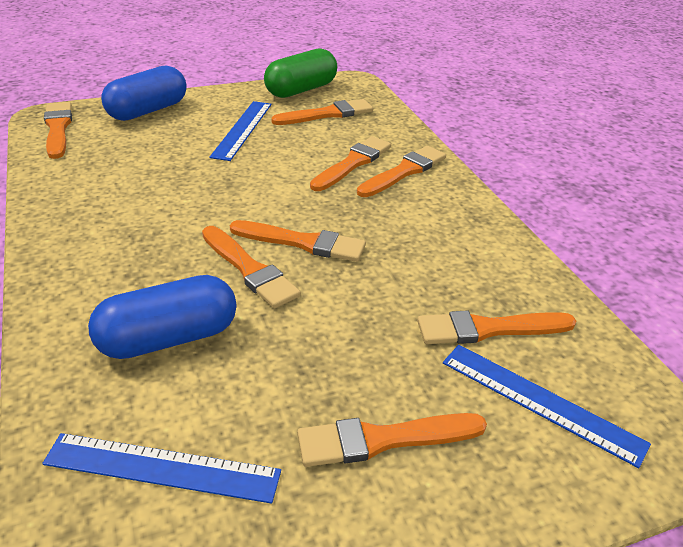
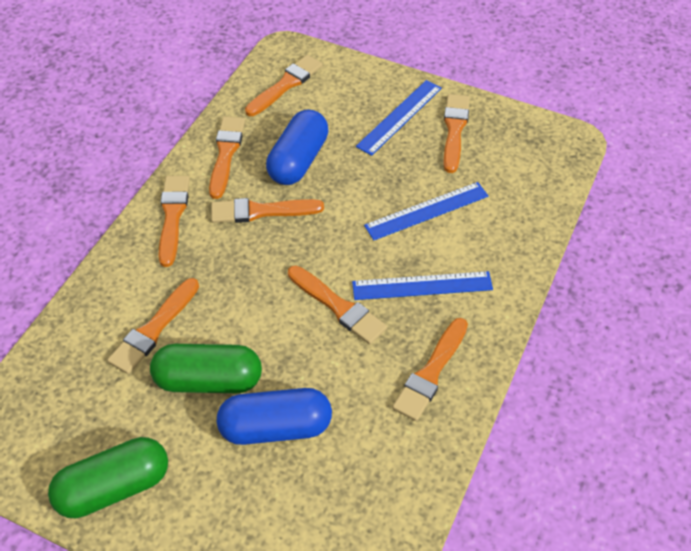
green capsule: [264,48,337,98] = 1 -> [48,437,168,518] [150,344,262,393] = 2

